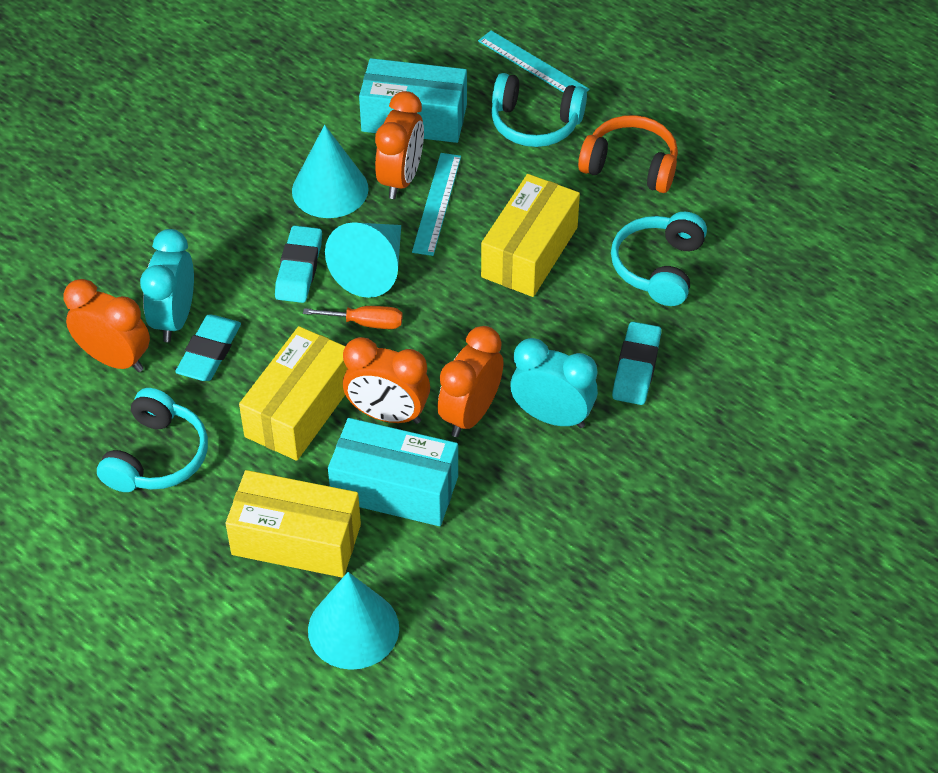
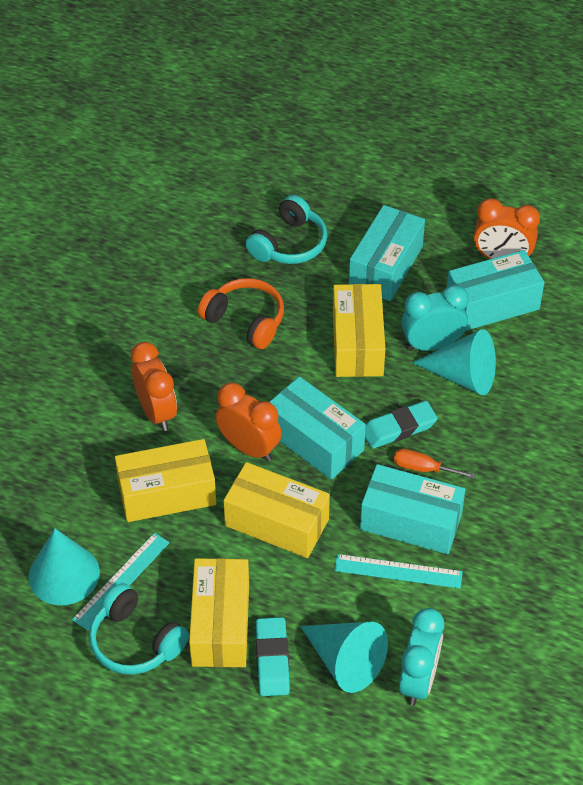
orange clock: [64,279,150,372] [343,337,430,424] [375,91,424,199] [437,326,504,437] = 4 -> [131,342,177,431] [215,382,282,461] [474,198,540,259] = 3
turquoise box: [328,418,458,526] [359,58,467,143] = 2 -> [270,376,366,480] [349,205,425,301] [360,464,465,554] [447,250,544,331] = 4
turquoise eraser: [175,315,241,381] [275,226,322,303] [612,322,661,405] = 3 -> [256,617,290,696] [365,401,438,449] = 2
turquoise headphones: [97,388,208,492] [491,73,587,147] [611,212,707,306] = 3 -> [89,583,189,675] [246,195,327,264] = 2
yellow box: [225,470,361,578] [239,326,348,461] [481,174,580,297] = 3 -> [115,439,216,522] [189,558,249,667] [224,462,330,558] [333,284,385,377] = 4

